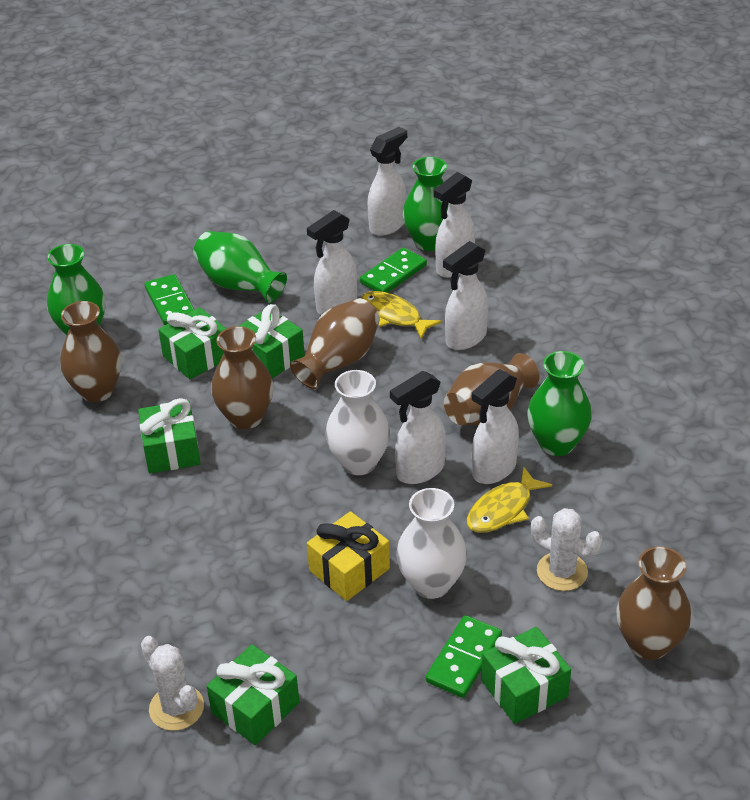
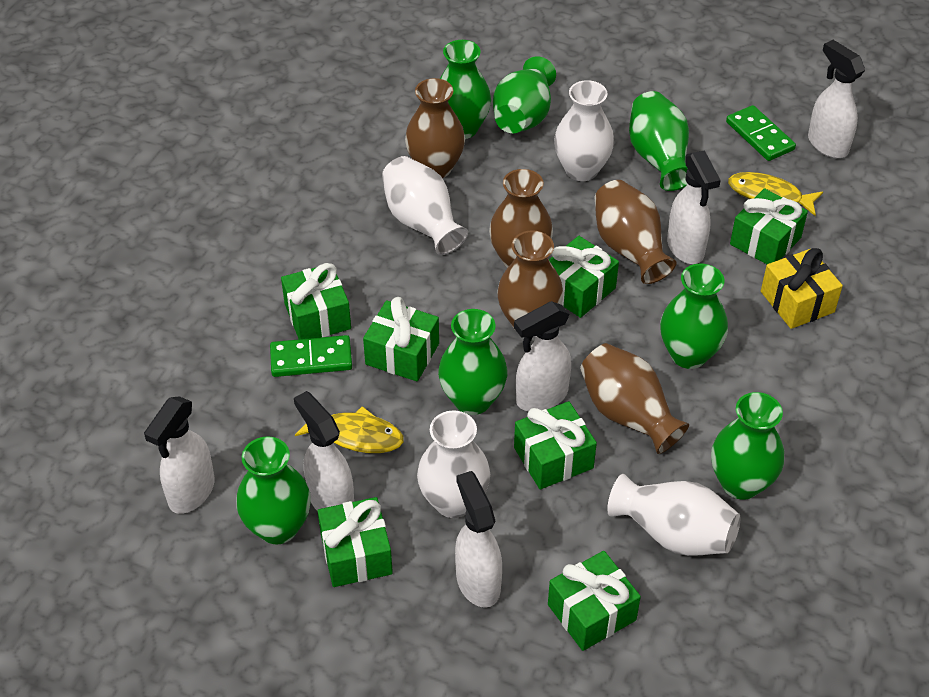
green domino: [144,274,195,325] [360,247,427,293] [426,615,502,698] = 3 -> [270,335,352,377] [726,105,796,161] = 2
green gift: [138,398,201,474] [158,307,226,380] [207,644,299,745] [239,304,305,379] [481,627,571,724] = 5 -> [281,263,351,339] [318,497,393,587] [363,297,439,381] [514,401,597,490] [548,551,641,651] [549,236,619,318] [730,188,808,264] = 7
green vase: [47,244,106,336] [193,231,287,303] [403,157,449,251] [527,351,592,456] = 4 -> [236,436,311,544] [438,309,507,415] [440,40,491,139] [493,56,556,133] [629,91,689,191] [660,264,728,369] [711,392,784,500] = 7
white cactus: [141,636,204,731] [531,508,602,591] = 2 -> none = 0
white vase: [326,370,390,475] [396,488,467,599] = 2 -> [382,156,468,255] [417,410,490,518] [554,80,614,181] [607,474,740,556] = 4

